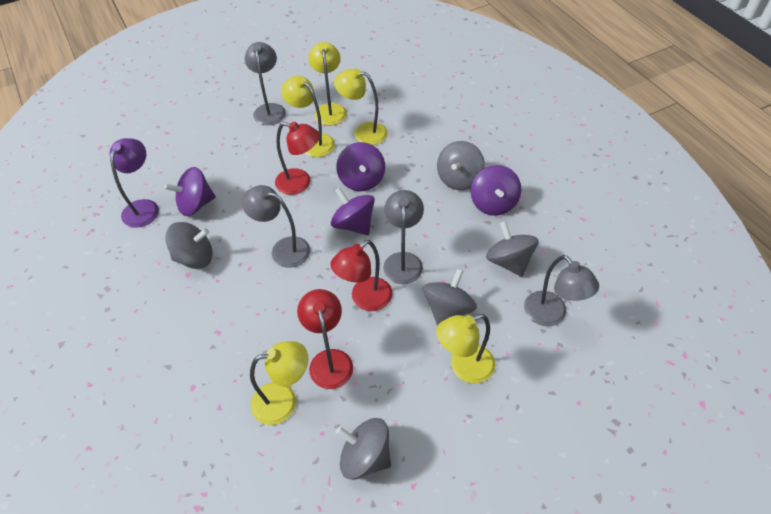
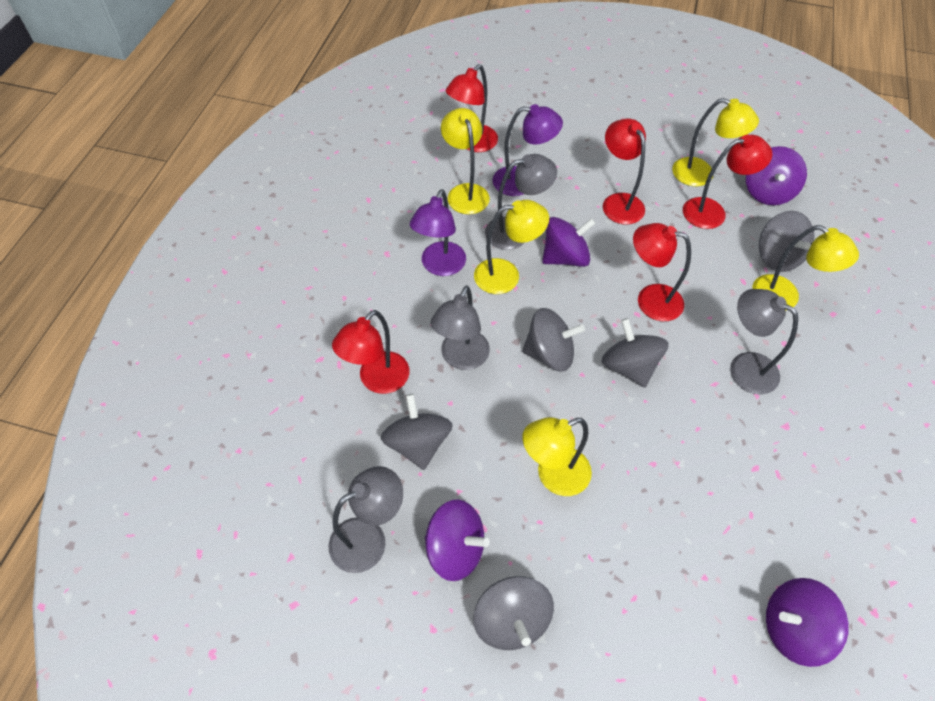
purple lamp: [110,138,159,228] = 1 -> [410,189,466,276] [493,104,563,196] = 2
red lamp: [275,121,320,195] [297,289,353,389] [330,240,392,311] = 3 -> [332,310,409,394] [446,64,498,152] [603,119,646,224] [633,223,691,321] [683,135,772,229] = 5

